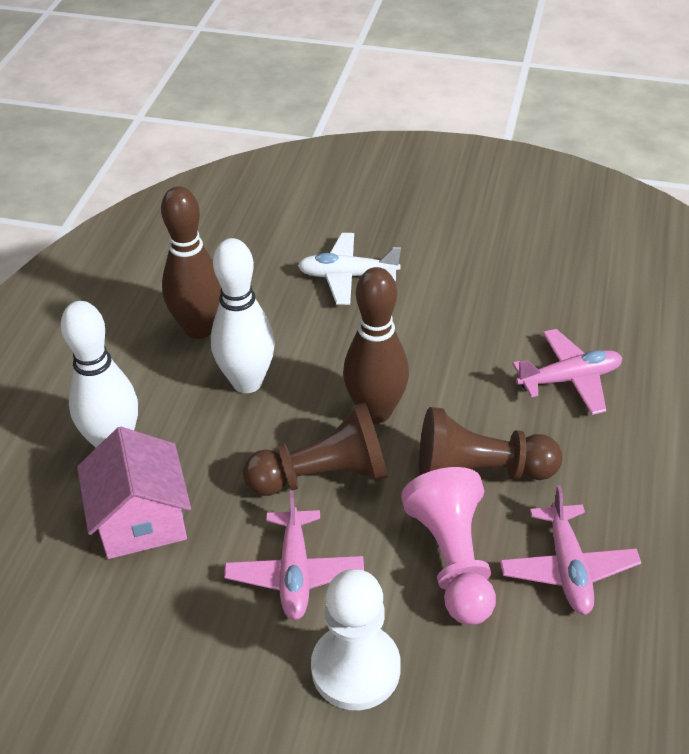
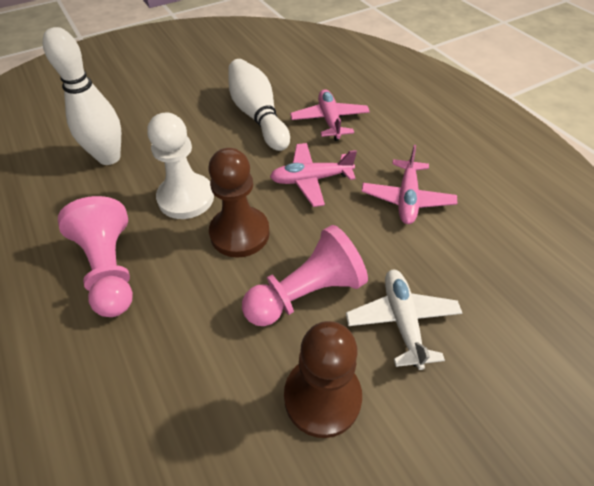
brown bowling pin: [161,186,221,339] [343,267,409,424] = 2 -> none = 0
pink house: [77,427,191,559] = 1 -> none = 0
pink pawn: [401,467,496,625] = 1 -> [58,196,133,317] [242,225,368,326] = 2

